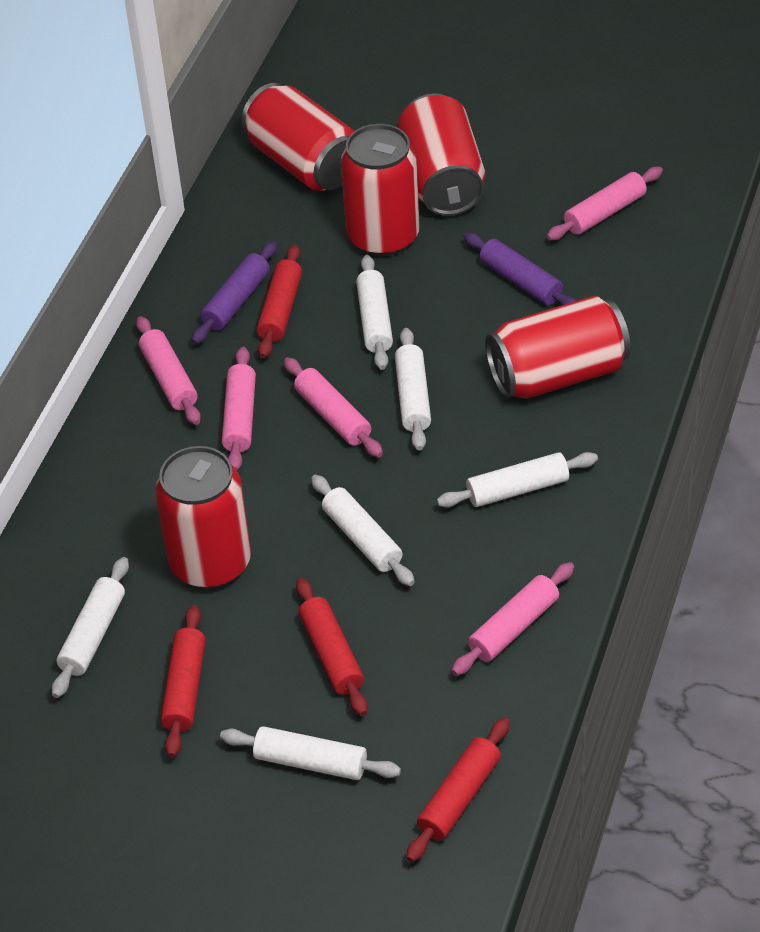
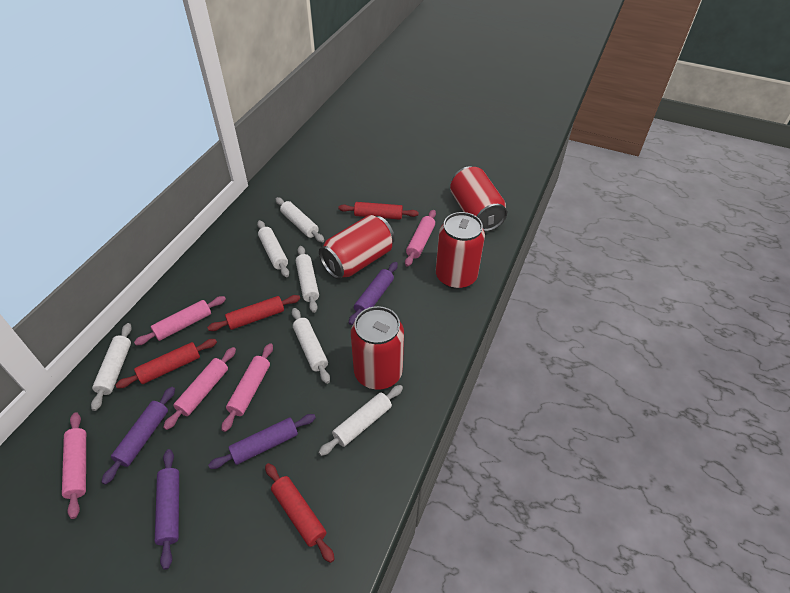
purple rolling pin: [192,241,277,344] [464,232,577,305] = 2 -> [102,387,175,485] [155,449,179,570] [208,414,316,469] [349,262,398,325] = 4
red can: [155,446,251,589] [242,83,354,191] [341,124,420,257] [397,94,485,216] [485,296,631,399] = 5 -> [319,215,395,279] [351,306,404,390] [436,212,485,289] [450,166,507,232] = 4

